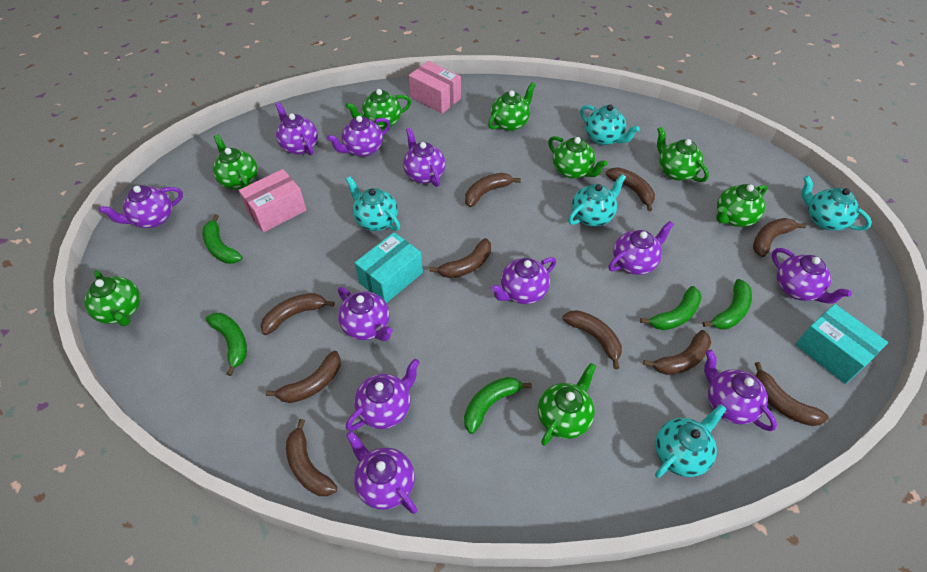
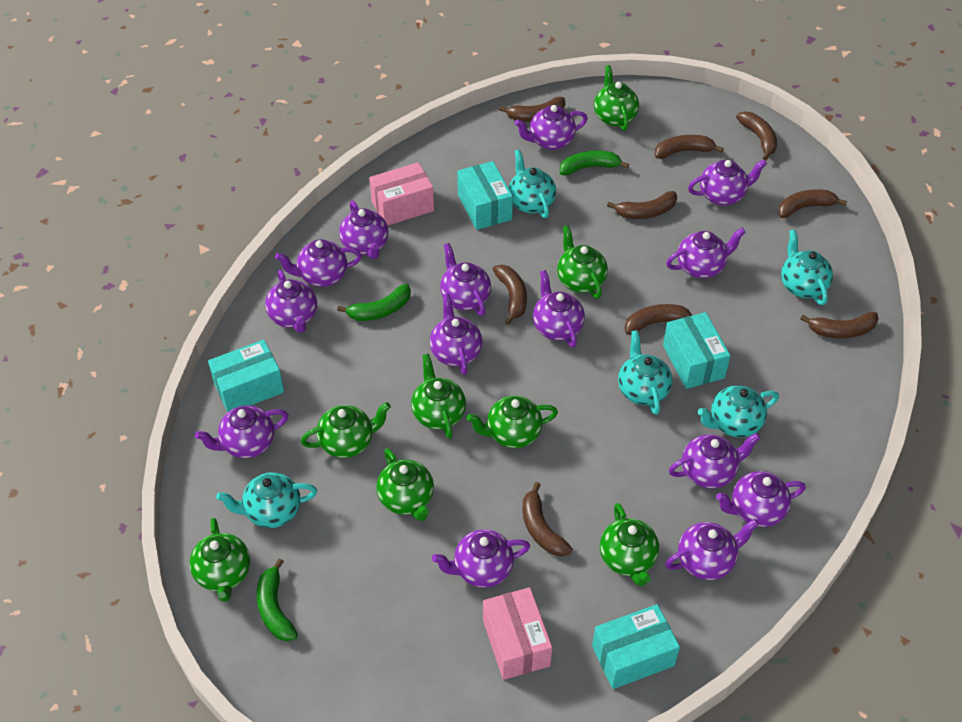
brown banana: [260,293,334,335] [265,351,341,403] [286,419,337,496] [429,238,491,278] [465,173,521,207] [563,310,622,369] [606,167,655,211] [643,330,711,375] [753,218,807,257] [755,362,829,426] = 10 -> [492,265,527,325] [499,97,565,122] [523,482,573,556] [607,191,677,219] [625,304,692,335] [655,135,724,159] [736,112,777,161] [778,189,847,218] [800,312,879,338] = 9
green banana: [202,214,242,264] [205,313,247,376] [464,377,532,434] [640,286,702,330] [703,279,752,329] = 5 -> [257,558,298,641] [337,284,411,321] [560,151,629,175] = 3
purple teapot: [99,185,183,228] [275,102,318,155] [327,116,390,157] [338,287,392,341] [346,359,420,431] [346,431,417,514] [403,128,446,187] [490,257,556,304] [609,221,674,275] [704,350,777,431] [772,248,852,304] = 11 -> [195,405,288,458] [265,270,317,333] [275,239,362,287] [339,201,388,259] [430,294,482,375] [432,529,530,588] [440,243,491,316] [515,105,588,150] [533,270,585,348] [665,519,759,580] [666,228,746,278] [669,433,760,489] [688,159,767,205] [716,471,806,527] = 14
turquoise box: [355,232,423,303] [795,304,888,384] = 2 -> [208,340,284,412] [457,161,513,230] [592,604,680,689] [663,312,731,389] = 4

